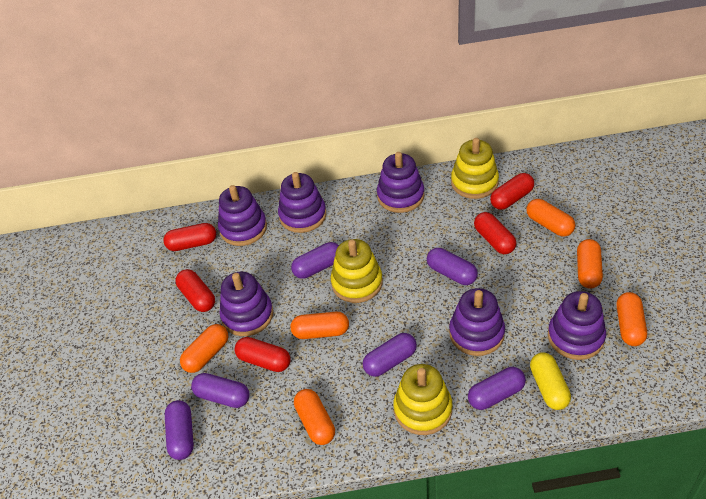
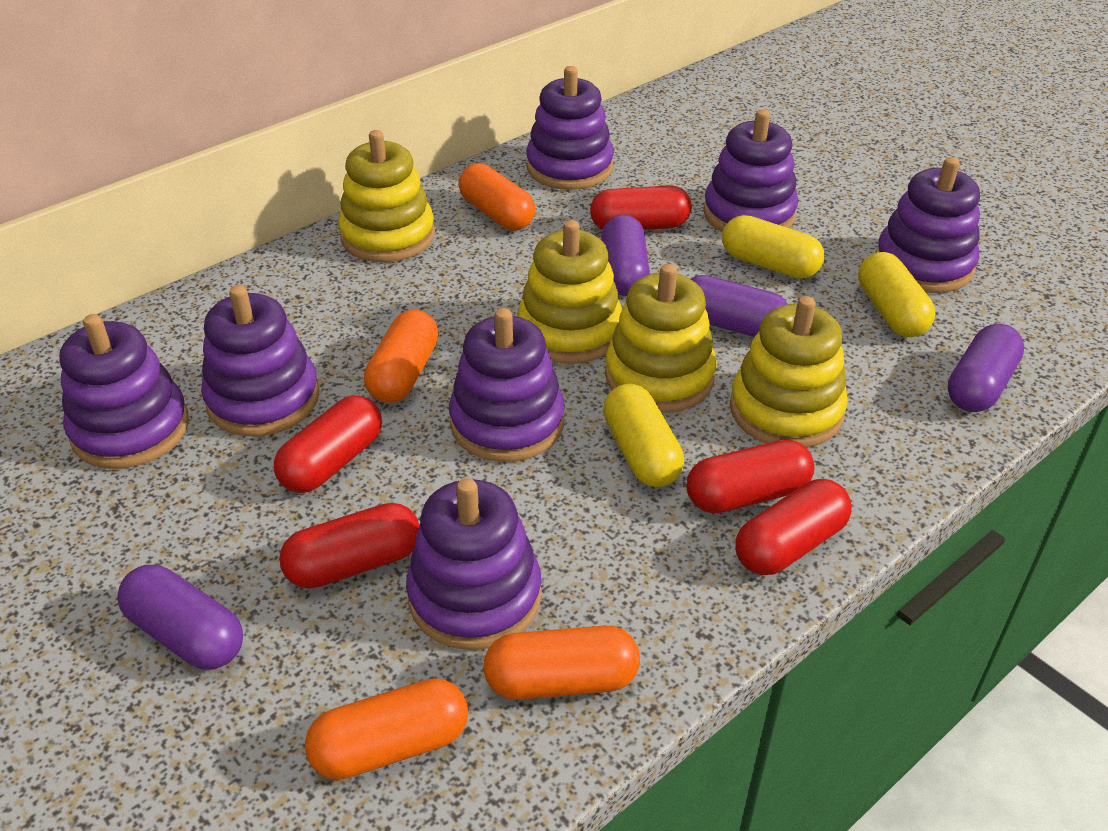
orange capsule: [180,324,228,373] [291,312,349,339] [294,389,335,445] [526,199,575,237] [577,239,603,289] [617,292,647,346] = 6 -> [305,678,468,780] [364,310,439,403] [459,163,535,230] [483,626,640,700] = 4
purple capsule: [165,400,194,460] [191,373,249,408] [291,242,339,279] [363,333,417,377] [427,248,478,285] [468,367,526,410] = 6 -> [117,565,243,670] [601,215,650,296] [691,275,788,337] [947,324,1024,412] = 4
purple stacking toy: [218,185,267,246] [220,272,273,336] [278,172,326,233] [377,152,425,213] [449,288,505,356] [548,291,606,360] = 6 -> [59,314,189,469] [201,285,320,437] [406,478,542,650] [449,308,565,462] [526,66,614,190] [703,109,798,232] [875,157,980,293] = 7
yellow capsule: [530,352,571,410] = 1 -> [603,383,684,487] [722,215,825,279] [858,252,935,337] = 3
yellow stacking toy: [331,239,383,303] [393,364,452,435] [451,138,499,199] = 3 -> [338,130,435,262] [517,220,622,364] [605,264,717,413] [730,296,848,448] = 4

